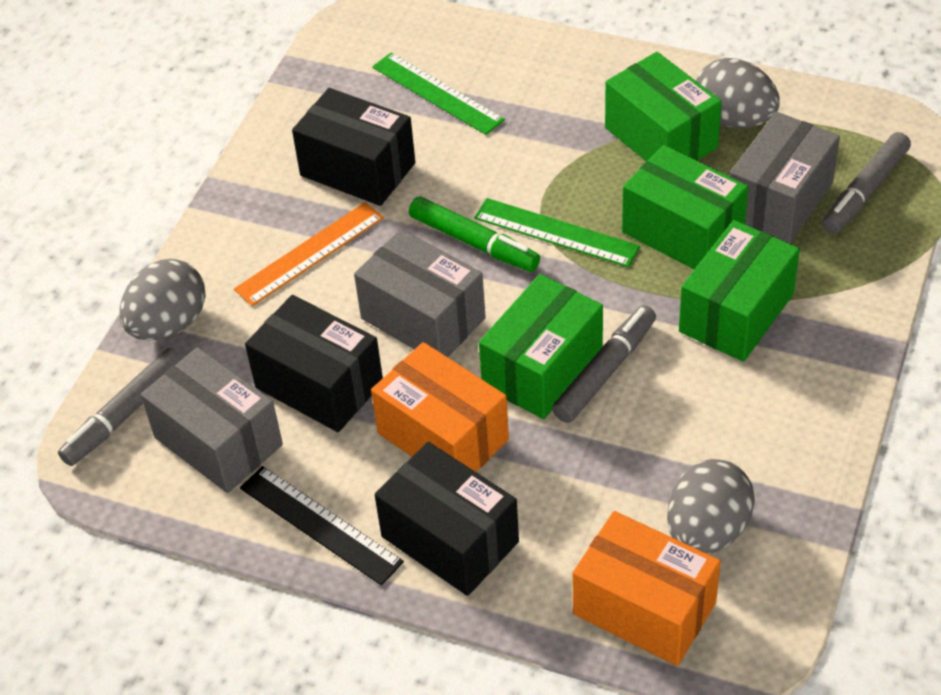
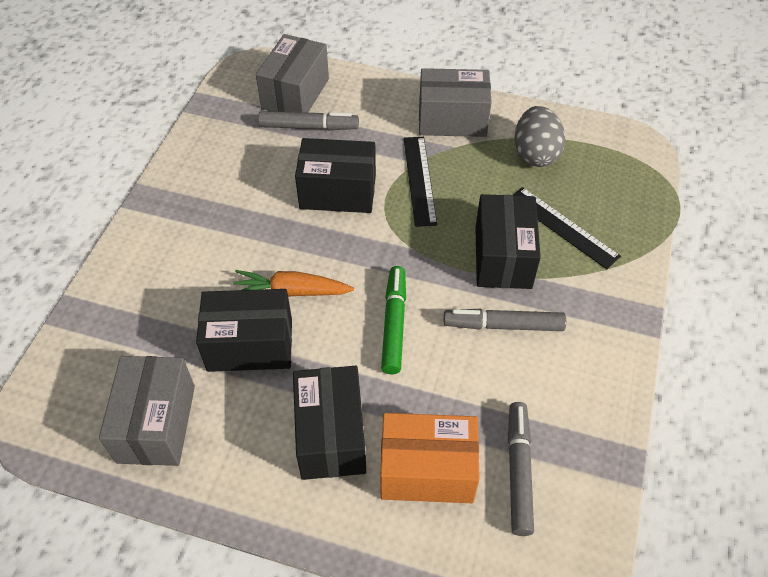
black box: [245,295,383,432] [292,88,415,206] [375,442,519,596] = 3 -> [196,289,292,372] [293,366,366,480] [295,138,376,213] [475,194,541,289] = 4
black ruler: [240,466,404,586] = 1 -> [404,137,437,227] [513,187,621,269] = 2
green box: [479,274,603,419] [605,52,722,161] [622,145,749,269] [679,220,800,362] = 4 -> none = 0
green ruler: [372,52,505,135] [474,198,640,267] = 2 -> none = 0
grey egg: [119,259,206,341] [667,459,755,554] [696,58,780,128] = 3 -> [514,106,565,167] = 1
orange box: [371,342,509,472] [572,511,721,666] = 2 -> [380,413,480,503] = 1
orange carrot: none = 0 -> [233,270,354,297] = 1
orange ruler: [234,202,384,306] = 1 -> none = 0

